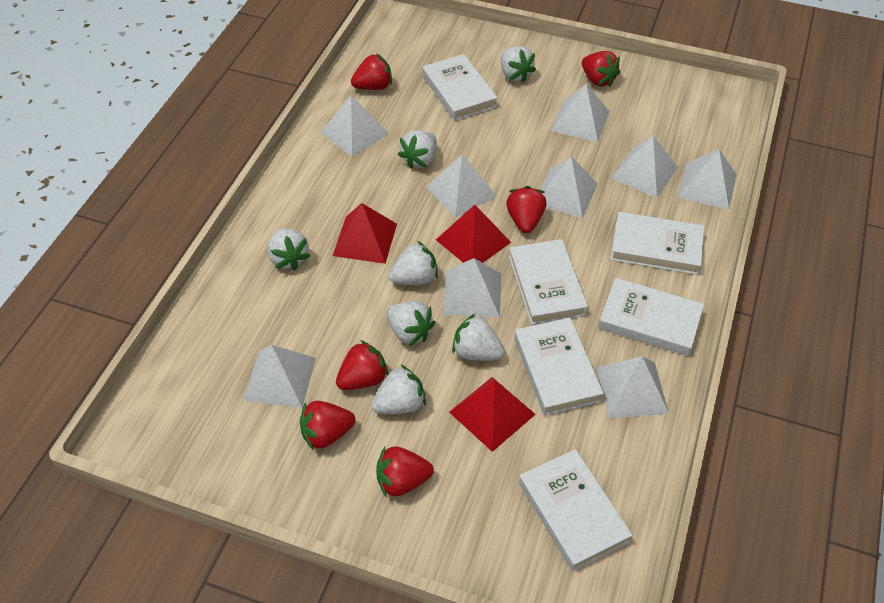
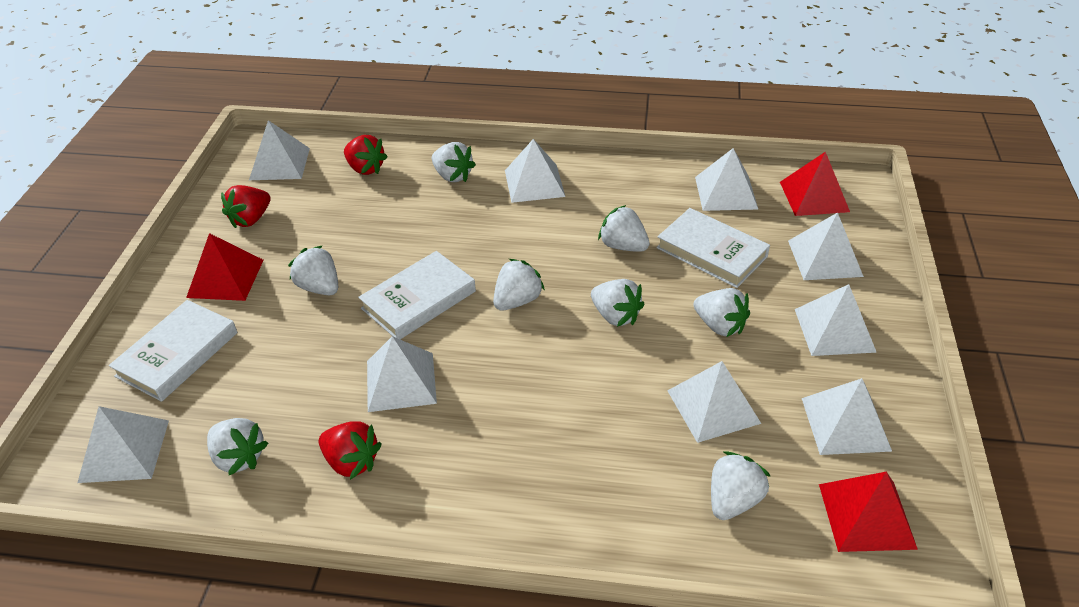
red strawberry: [300,401,356,451] [336,340,389,390] [351,53,392,90] [376,447,434,497] [506,186,546,233] [582,51,620,87] = 6 -> [221,185,271,228] [319,421,382,480] [344,135,388,175] = 3
white book: [422,54,497,121] [509,239,588,325] [514,318,604,416] [519,449,632,571] [598,278,704,356] [610,212,704,275] = 6 -> [109,300,238,402] [358,251,476,339] [656,208,770,288] = 3
white strawberry: [268,228,310,270] [371,365,426,414] [386,301,435,346] [389,241,438,285] [398,130,437,169] [452,314,505,361] [501,46,536,83] = 7 -> [207,418,268,475] [288,245,338,296] [432,142,476,182] [493,259,545,311] [591,279,645,327] [598,205,650,252] [694,288,750,337] [711,452,770,520] = 8

